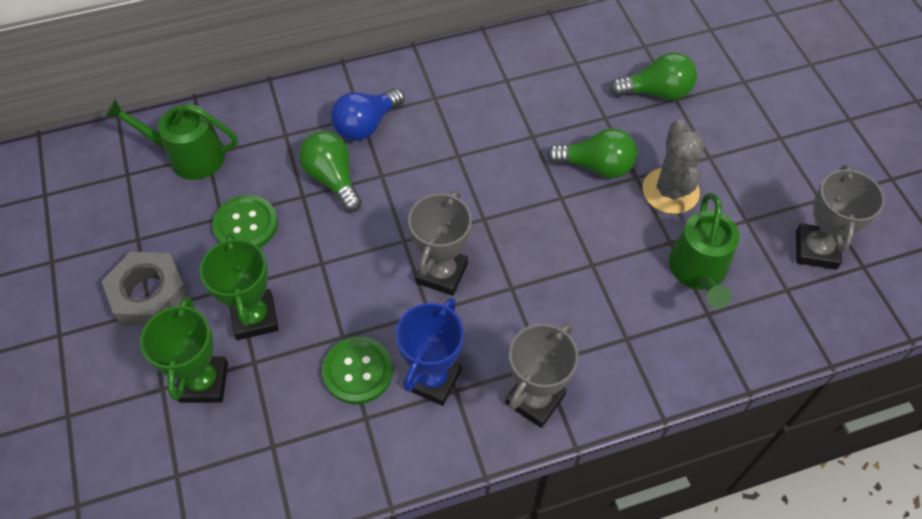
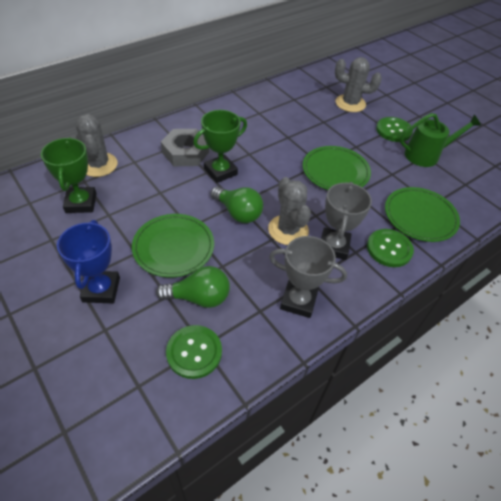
blue light bulb: [331,88,405,141] = 1 -> none = 0
green button: [212,195,278,248] [322,337,393,404] = 2 -> [166,325,222,379] [367,229,414,267] [376,117,413,142] = 3
green light bulb: [299,131,362,212] [547,128,637,178] [610,52,697,100] = 3 -> [156,266,230,308] [211,187,263,223] = 2
green plate: none = 0 -> [132,214,214,277] [303,146,371,190] [385,187,460,242] = 3
green watering can: [105,99,238,180] [669,193,740,308] = 2 -> [400,113,481,167] = 1
grey cactus: [643,119,705,214] = 1 -> [76,114,118,177] [268,177,311,245] [335,57,382,112] = 3
grey trophy: [408,190,472,296] [505,322,578,428] [796,165,885,270] = 3 -> [269,236,347,318] [321,182,372,260] = 2

